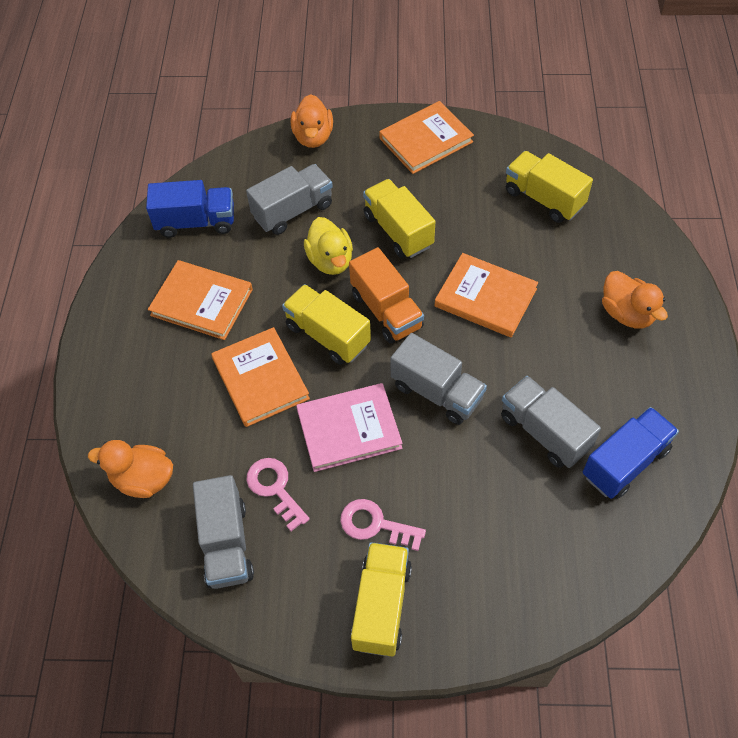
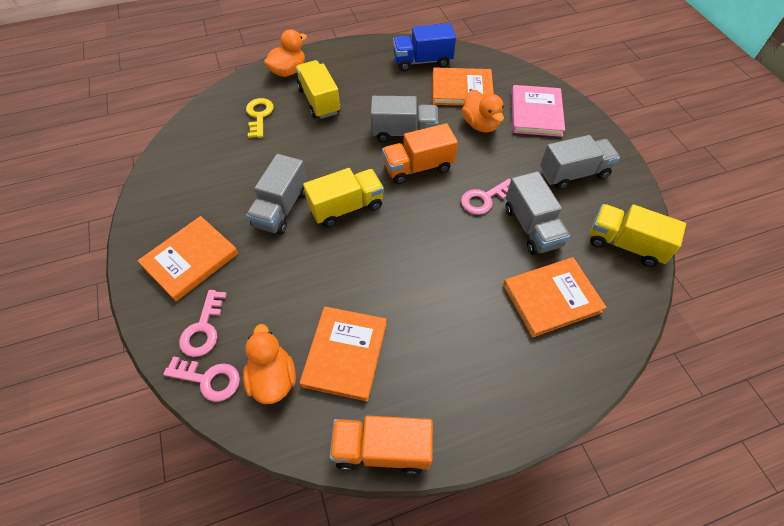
blue truck: [146,180,234,238] [583,407,679,499] = 2 -> [393,23,456,71] = 1
orange truck: [349,247,424,343] = 1 -> [330,416,433,474] [382,123,458,184] = 2
pink key: [247,458,310,531] [340,499,426,551] = 2 -> [163,356,240,402] [179,290,227,357] [461,178,511,215] = 3
yellow duck: [304,217,353,275] = 1 -> none = 0
yellow key: none = 0 -> [246,98,274,138] = 1
yellow truck: [282,284,371,365] [351,542,412,657] [363,179,435,258] [506,151,593,223] = 4 -> [296,60,341,119] [303,168,384,227] [590,204,686,267] = 3

